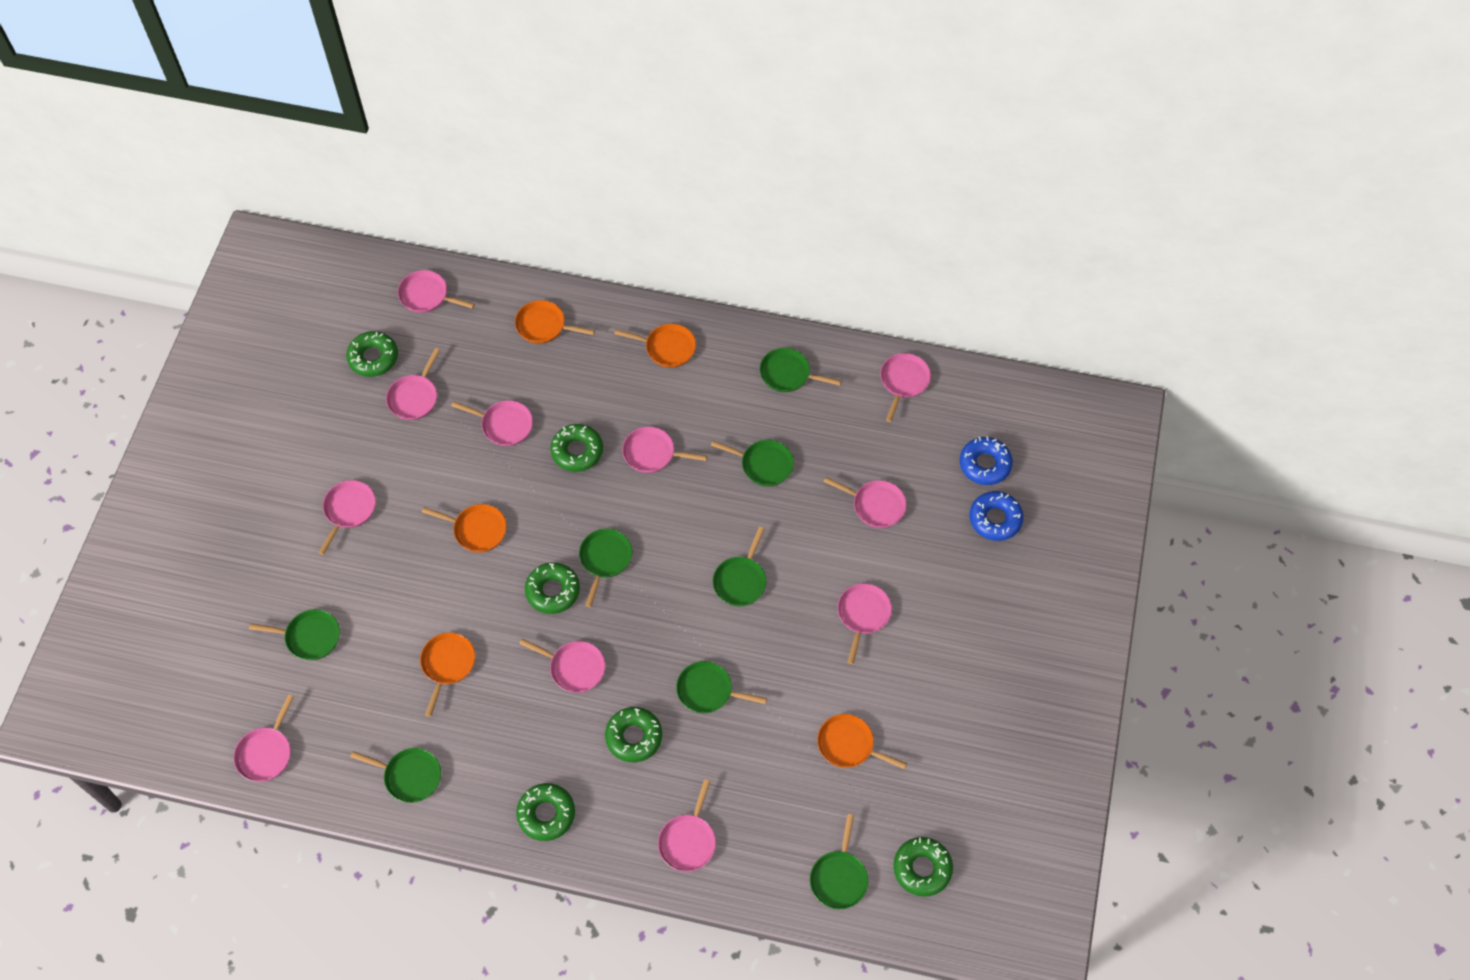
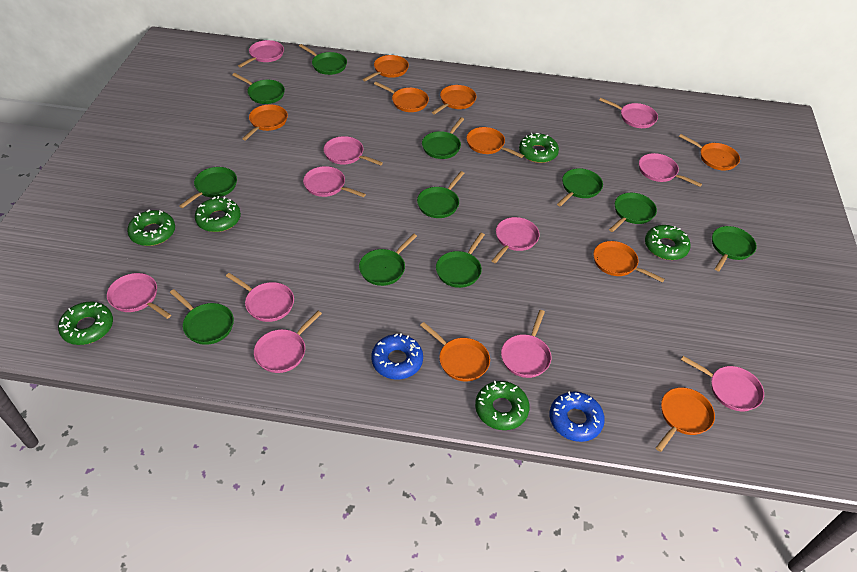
green pan: [249,609,340,660] [350,748,441,803] [579,529,632,607] [676,661,767,713] [711,440,794,487] [713,527,766,606] [759,348,842,392] [810,814,868,909] = 8 -> [170,289,234,345] [179,167,237,208] [232,73,285,104] [299,44,347,75] [359,233,417,286] [417,171,464,218] [422,117,464,159] [436,233,485,288] [557,168,603,206] [609,193,657,232] [712,226,757,271] = 11
orange pan: [420,633,475,717] [422,504,507,552] [515,300,595,344] [614,324,696,368] [817,714,907,769] = 5 -> [242,104,288,140] [363,55,409,81] [374,82,429,112] [420,322,490,381] [432,85,477,115] [466,127,524,158] [593,241,665,283] [656,387,715,452] [679,134,740,171] = 9

